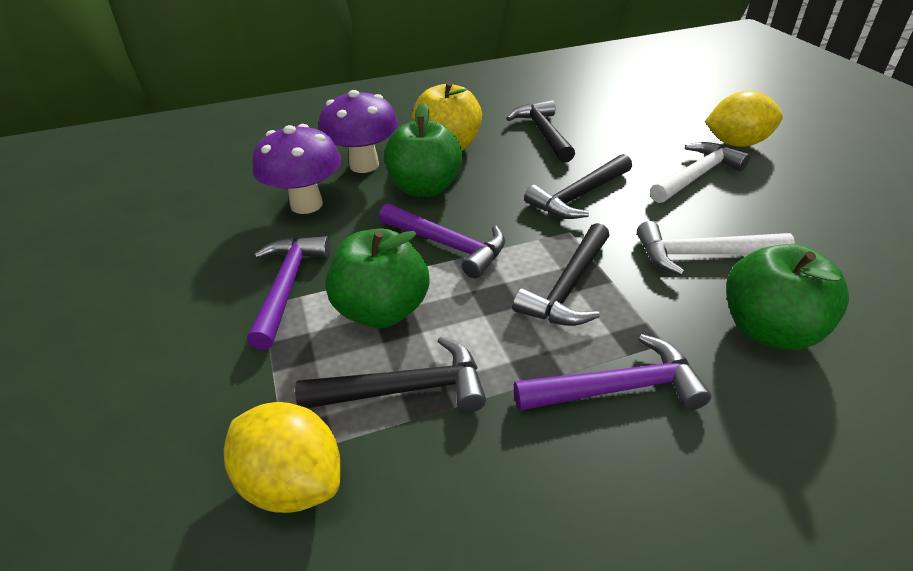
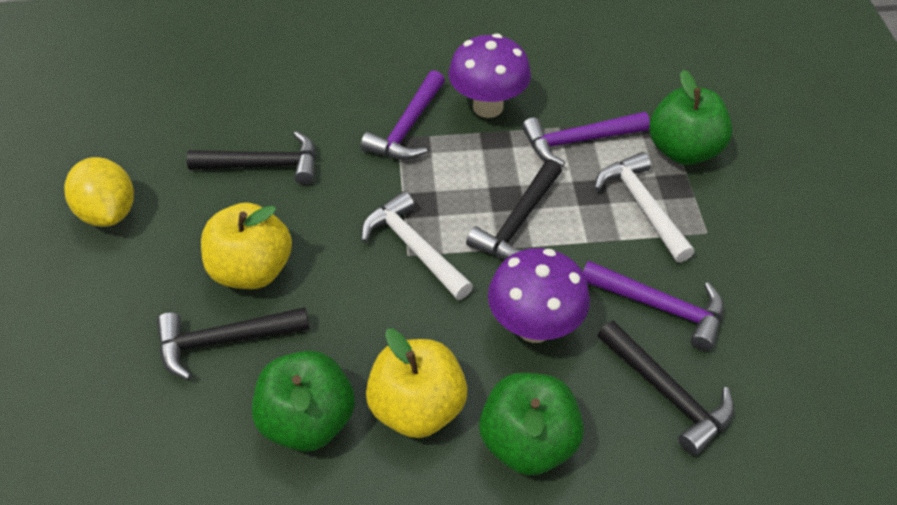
yellow apple: [412,81,482,151] = 1 -> [201,203,292,289] [366,328,468,438] = 2
yellow lemon: [224,402,340,513] [705,91,783,147] = 2 -> [64,157,134,227] = 1

